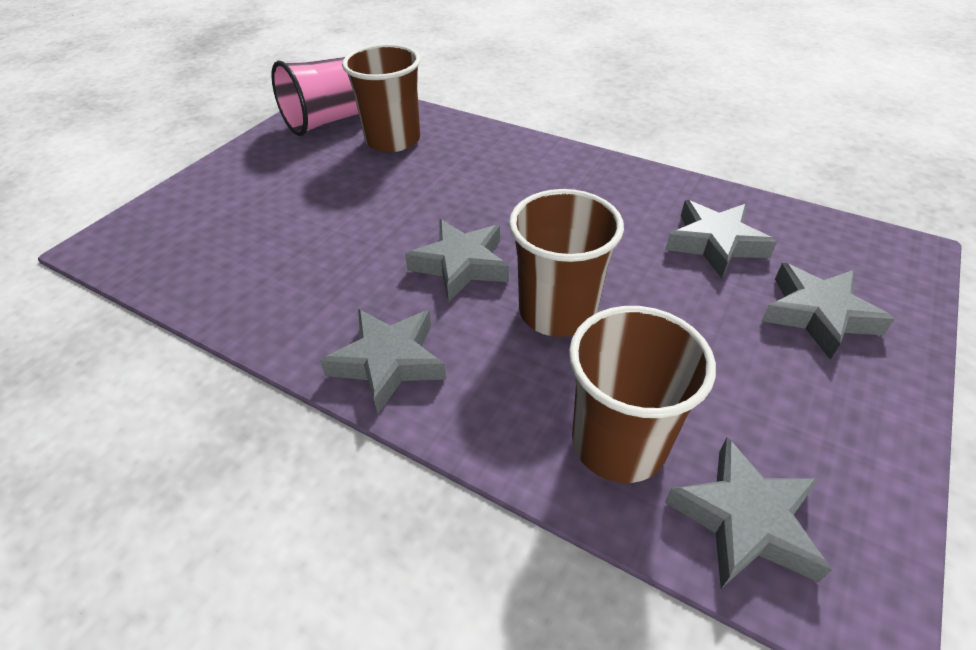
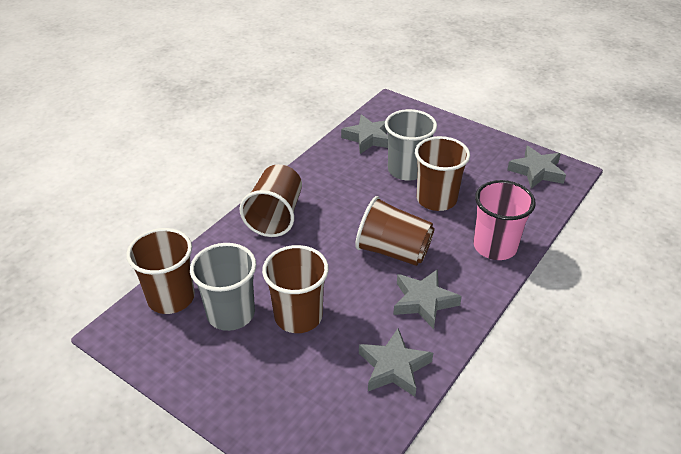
brown cup: [342,44,420,152] [509,189,624,337] [569,306,716,483] = 3 -> [126,228,195,314] [240,164,302,237] [262,245,329,333] [355,196,435,266] [415,136,470,211] = 5
grey cup: none = 0 -> [190,243,256,331] [385,109,437,181] = 2
grey star: [320,309,446,414] [405,219,509,302] [665,437,832,589] [666,200,777,278] [762,263,895,360] = 5 -> [341,115,388,154] [359,328,433,397] [393,269,462,329] [507,146,566,189] = 4

